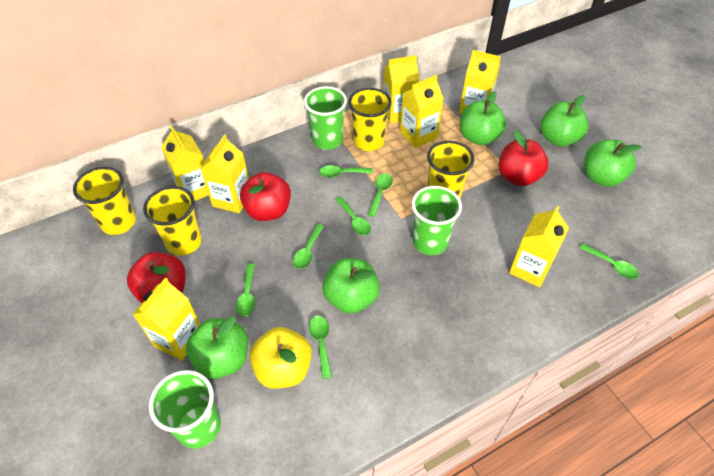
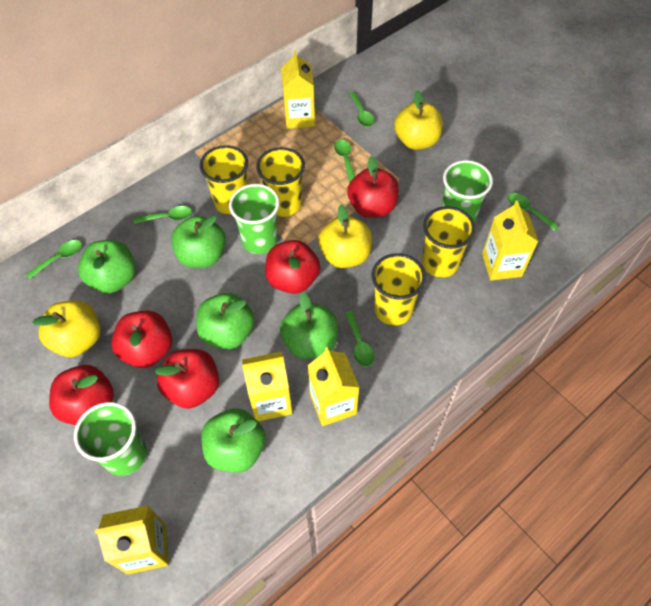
green spoon: [236,263,255,316] [293,224,324,269] [309,316,332,379] [319,165,373,178] [335,197,371,235] [368,174,393,217] [579,243,639,279] = 7 -> [26,240,82,279] [133,206,192,224] [334,140,355,183] [345,311,374,367] [349,92,374,127] [508,193,559,231] = 6
red apple: [127,252,186,303] [240,172,291,221] [499,130,549,186] = 3 -> [49,365,114,425] [111,311,172,368] [155,349,219,409] [265,240,320,294] [347,156,399,218] = 5
yellow apple: [250,327,312,389] = 1 -> [32,300,101,357] [318,205,372,268] [394,90,443,150] = 3
yellow carton: [133,278,200,361] [161,126,209,201] [200,135,249,213] [383,55,420,124] [400,75,444,148] [459,50,501,114] [509,206,569,287] = 7 -> [95,506,169,574] [242,352,292,421] [281,50,315,129] [308,347,360,426] [482,201,538,281] = 5

